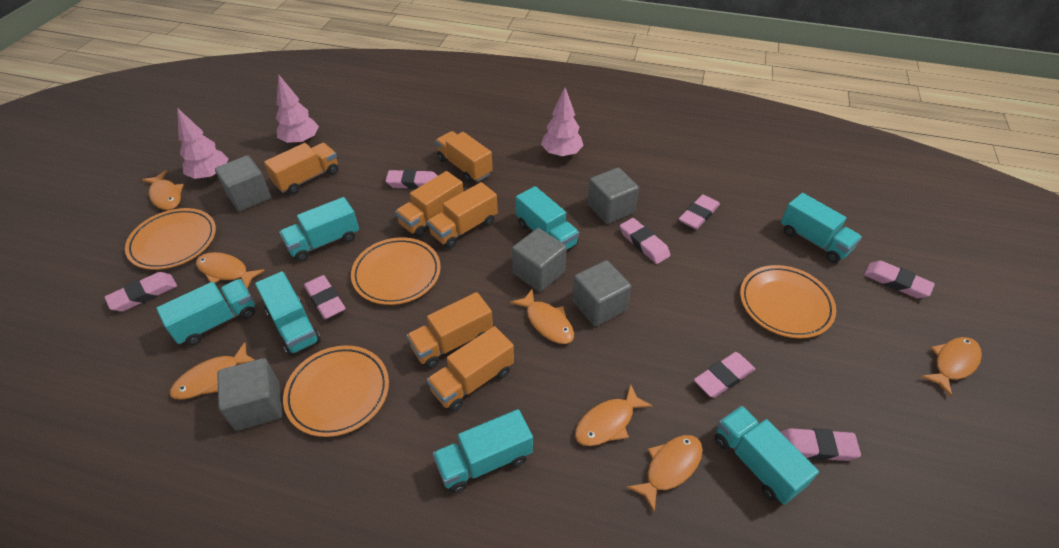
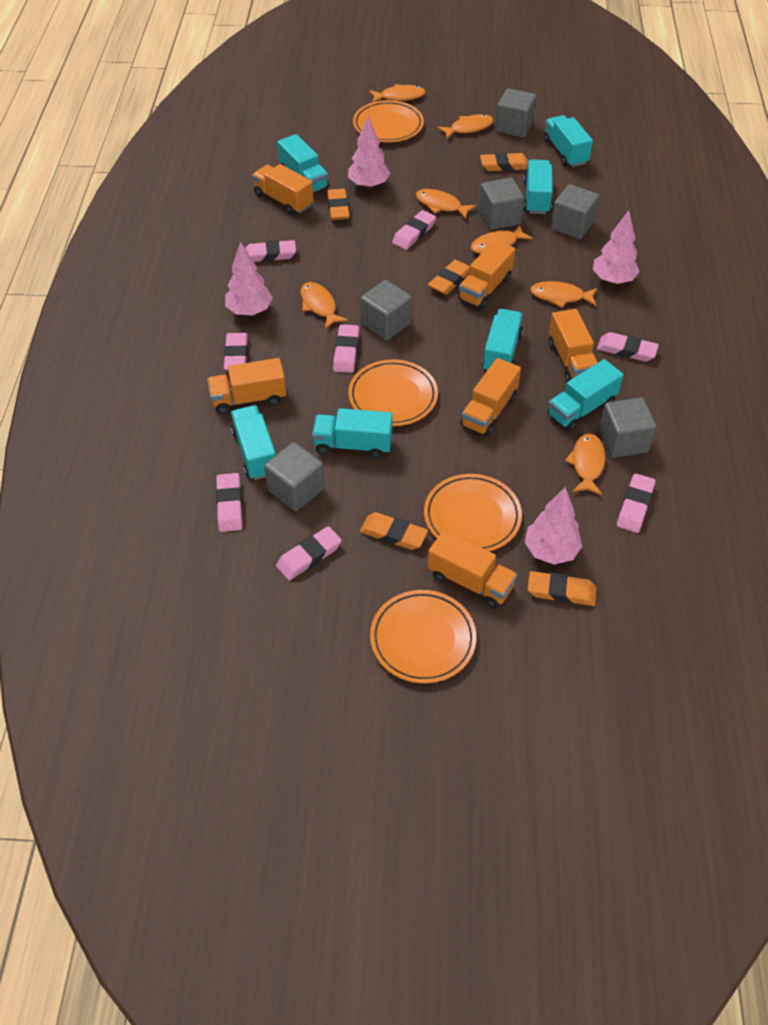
grey cube: [215,155,271,211] [217,358,283,431] [512,228,567,292] [572,260,631,326] [588,168,639,224] = 5 -> [264,442,325,511] [360,280,412,341] [479,178,524,230] [495,88,536,137] [551,184,599,239] [599,397,657,458] = 6
orange eraser: none = 0 -> [327,189,350,220] [360,512,428,550] [428,260,470,295] [480,153,528,171] [528,571,597,606] = 5
pink tree: [177,108,228,179] [276,75,319,145] [541,87,584,157] = 3 -> [225,241,273,315] [348,116,390,189] [524,487,583,564] [593,210,640,284] = 4

